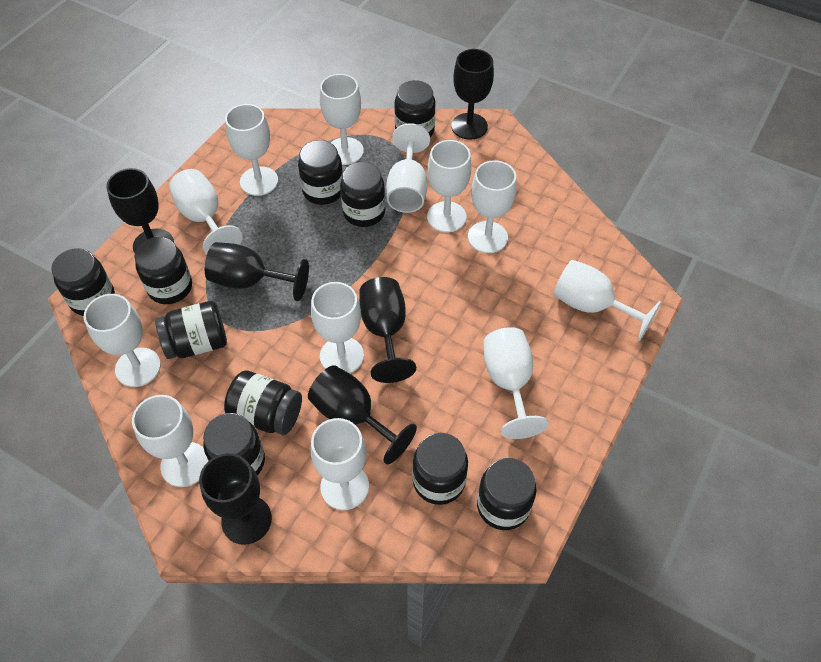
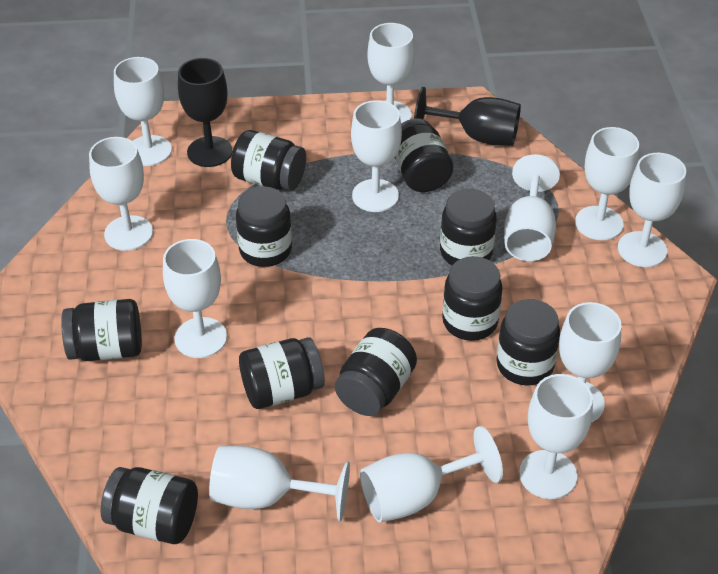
black goblet: [106,168,174,253] [199,453,272,545] [205,242,309,301] [308,365,417,464] [359,277,416,383] [451,49,494,140] = 6 -> [178,58,233,167] [414,87,521,146] = 2

